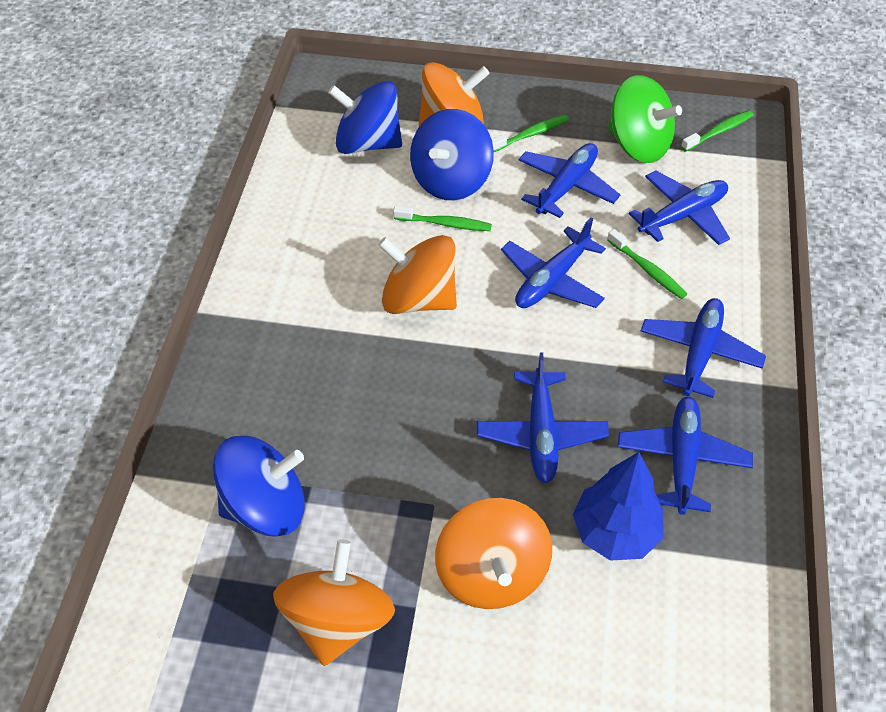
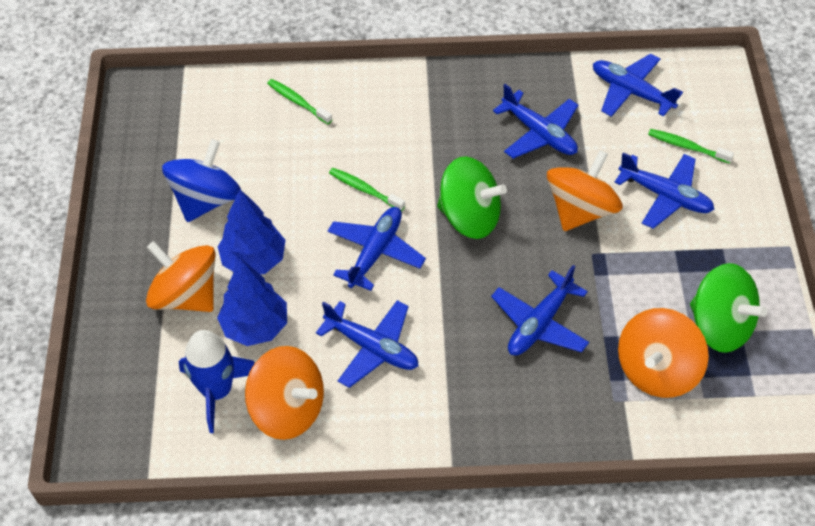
blue rocket: none = 0 -> [178,330,255,433] = 1
blue spinning top: [213,436,305,537] [328,81,402,154] [410,109,494,200] = 3 -> [162,139,241,222] = 1
blue tree: [573,452,664,561] = 1 -> [217,259,287,346] [218,189,286,274] = 2
green spinning top: [608,75,682,163] = 1 -> [437,157,507,239] [690,263,767,353] = 2
green toothbrush: [393,206,492,231] [492,115,569,152] [607,229,687,299] [681,110,754,152] = 4 -> [267,79,332,124] [329,168,405,211] [648,129,734,164] = 3

